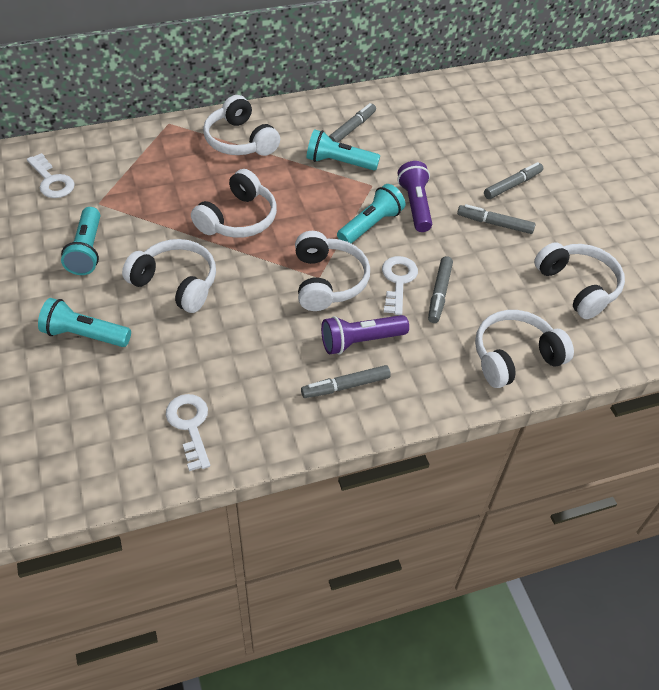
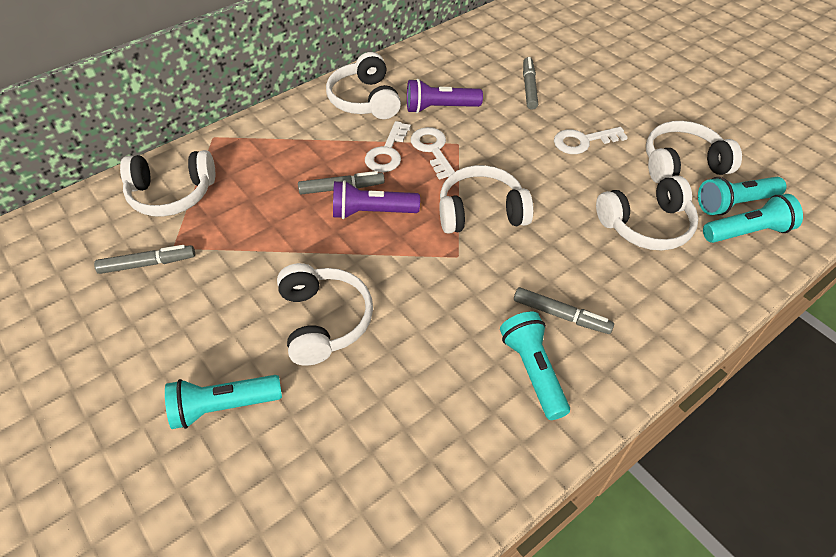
grey marker: [301,365,391,398] [329,103,376,143] [428,256,453,323] [457,204,536,234] [484,162,543,199] = 5 -> [94,245,195,274] [298,171,385,194] [514,287,614,334] [523,57,538,110] = 4

